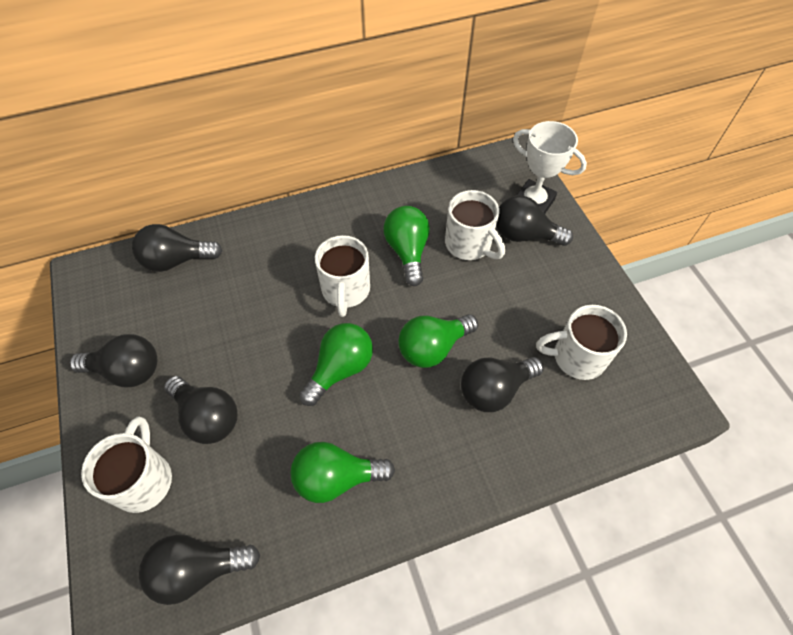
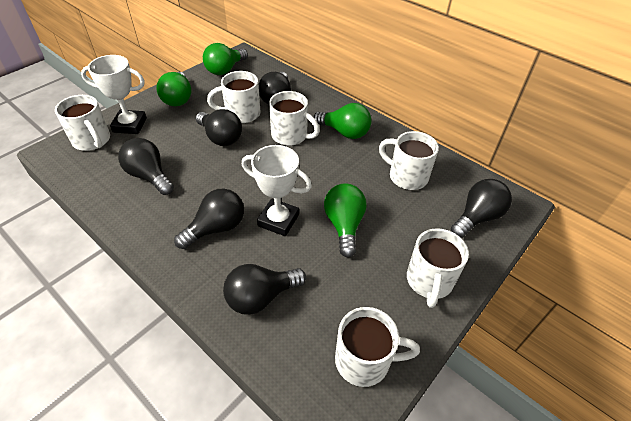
white mug: [81,417,172,513] [315,235,370,317] [445,190,505,260] [536,305,627,380] = 4 -> [55,95,110,151] [207,71,260,123] [269,91,320,146] [335,307,420,387] [379,131,439,190] [407,228,469,308] = 6
white trophy: [513,121,587,213] = 1 -> [81,55,147,134] [242,145,312,236] = 2

